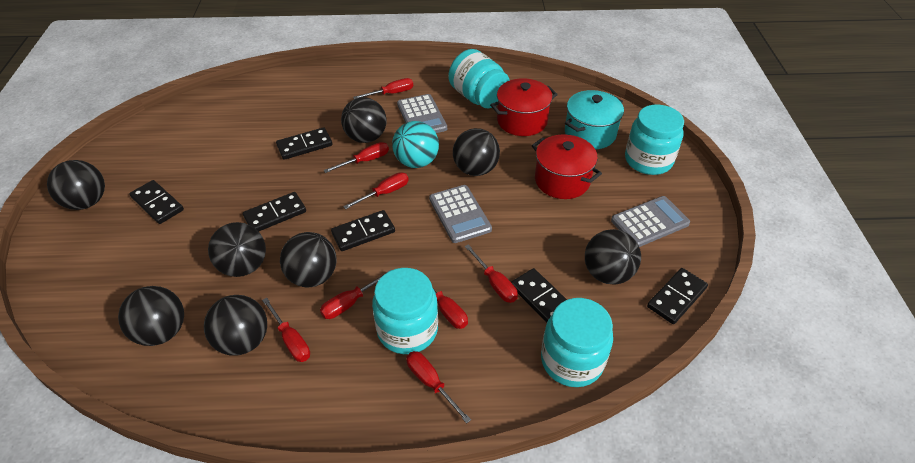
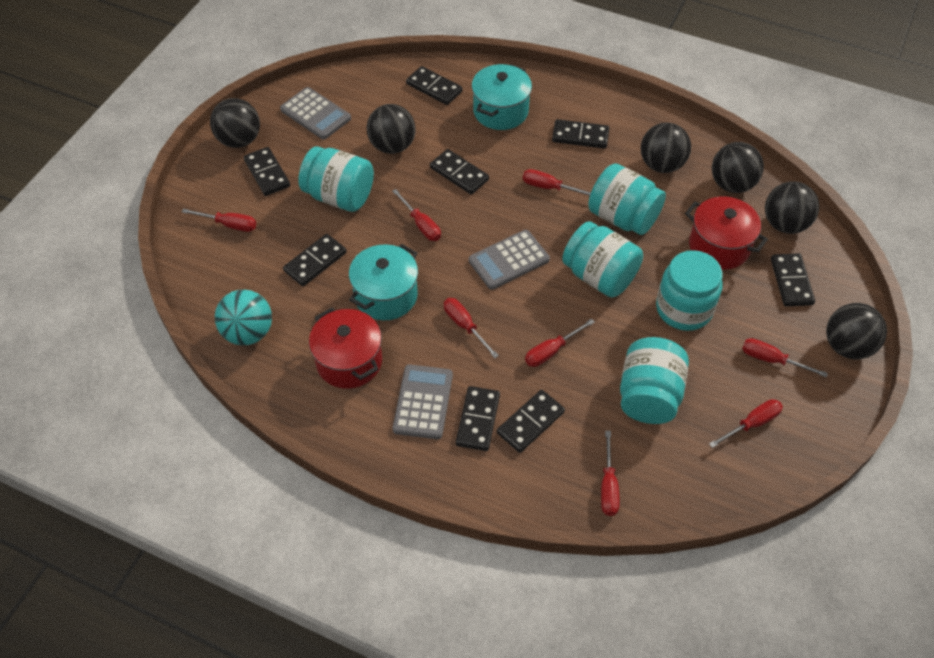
black ball: [47,160,105,210] [118,286,184,346] [204,295,267,356] [208,222,266,277] [280,232,337,288] [341,97,387,143] [453,128,500,176] [585,229,641,285] = 8 -> [210,98,260,148] [367,104,415,154] [641,122,691,173] [712,142,764,193] [765,181,819,234] [826,303,887,359] = 6
black domino: [130,180,184,224] [243,192,306,231] [276,127,332,160] [331,210,395,251] [511,268,567,323] [647,268,708,324] = 6 -> [244,147,290,196] [283,234,347,286] [406,66,463,105] [430,149,489,194] [456,386,500,451] [497,390,565,453] [552,119,609,149] [771,253,815,306] = 8
turquoise jar: [372,268,438,354] [448,49,510,108] [541,298,613,387] [625,105,684,175] = 4 -> [298,147,374,212] [562,221,643,297] [588,163,666,235] [620,337,689,424] [656,250,723,331] = 5
turquoise pot: [565,90,624,149] = 1 -> [349,244,418,320] [472,64,532,130] = 2

